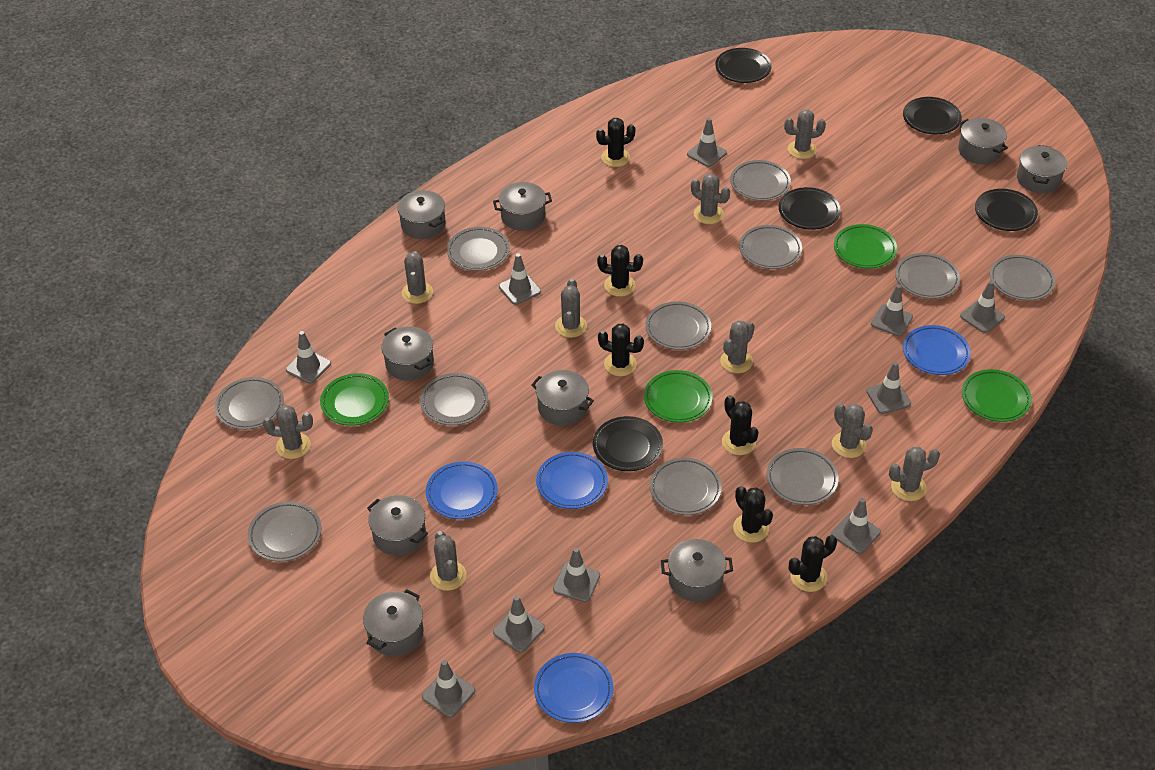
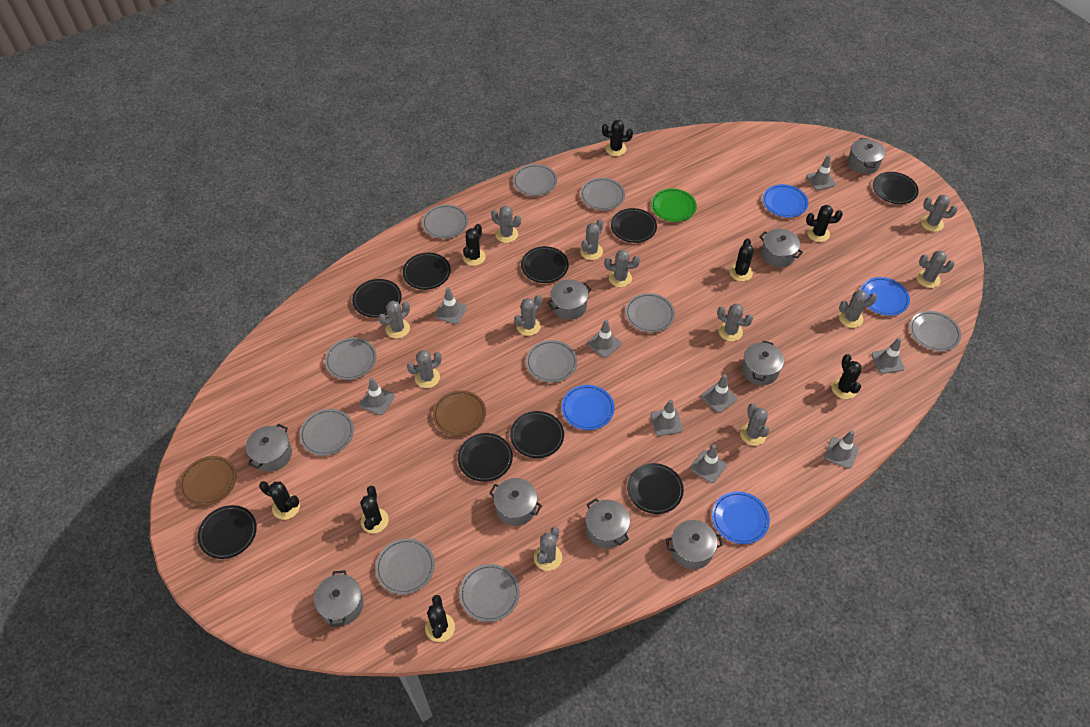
black cactus: [596,118,636,167] [597,245,643,297] [598,324,644,376] [722,395,759,455] [733,486,773,543] [789,535,837,592] = 6 -> [259,481,300,520] [360,486,389,533] [425,595,455,642] [463,224,486,266] [602,120,633,156] [729,238,754,281] [806,205,843,242] [831,354,861,399] = 8
black plate: [593,416,663,471] [715,48,772,83] [779,187,840,230] [903,97,962,134] [975,189,1038,231] = 5 -> [197,505,257,559] [352,279,402,318] [403,253,451,290] [458,433,513,482] [510,411,564,458] [521,246,569,283] [611,208,657,243] [627,463,684,514] [873,172,919,204] = 9
brown plate: none = 0 -> [179,456,236,506] [433,390,486,436] = 2
green plate: [320,373,389,426] [644,370,712,423] [834,224,897,268] [962,369,1032,422] = 4 -> [651,188,697,222] = 1
grey cactus: [263,405,313,459] [402,251,433,304] [430,531,467,591] [555,279,587,338] [691,174,730,224] [720,320,754,373] [784,110,826,159] [832,404,873,458] [889,447,940,501] = 9 -> [378,301,410,339] [407,350,442,388] [491,206,521,243] [514,295,542,336] [534,527,562,571] [580,219,604,260] [604,250,640,287] [717,304,753,341] [740,403,769,446] [839,290,877,328] [917,250,955,288] [921,195,958,232] = 12
grey plate: [215,377,284,430] [248,501,322,562] [420,373,488,425] [447,227,510,271] [645,301,711,350] [650,458,722,515] [730,160,791,201] [739,225,802,269] [767,448,839,505] [895,253,960,299] [990,255,1055,301] = 11 -> [299,409,354,456] [325,338,377,380] [375,538,435,595] [422,204,468,239] [459,564,520,622] [513,164,557,196] [526,340,577,383] [580,178,625,210] [625,293,675,333] [910,311,961,351] = 10
grey traffic cone: [286,331,331,384] [422,660,475,718] [493,596,545,652] [499,253,541,305] [553,548,600,602] [687,118,727,167] [831,498,881,554] [866,362,911,414] [871,284,913,336] [960,281,1005,333] = 10 -> [360,377,395,415] [435,287,467,324] [587,320,621,358] [651,399,683,436] [690,445,727,483] [701,374,737,413] [806,155,836,191] [824,431,859,469] [871,338,905,374] = 9

